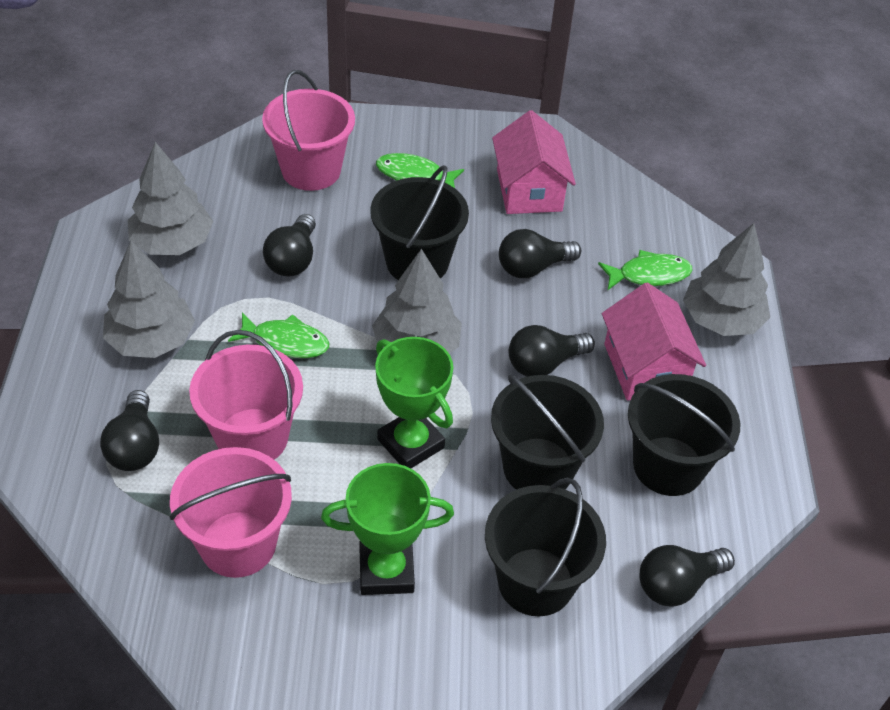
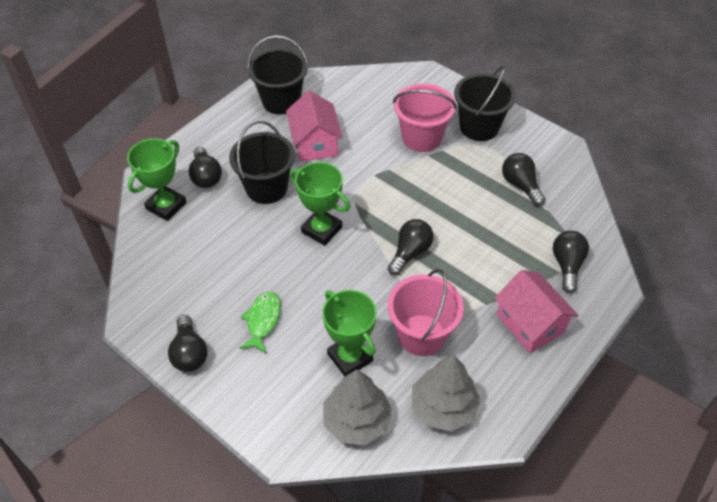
black bucket: [370,165,469,280] [485,478,606,616] [491,375,604,490] [628,374,740,496] = 4 -> [229,121,295,204] [247,35,309,115] [454,66,516,141] = 3
green fish: [228,313,329,358] [376,153,464,188] [598,250,692,290] = 3 -> [239,291,281,353] = 1
green trophy: [321,463,454,595] [375,337,453,468] = 2 -> [127,138,187,221] [290,162,350,246] [322,290,377,377] = 3
grey tree: [103,241,195,358] [128,142,213,255] [372,249,462,354] [683,223,770,336] = 4 -> [323,369,393,445] [412,355,481,431] = 2
pink bucket: [170,447,292,578] [189,330,303,460] [262,70,355,191] = 3 -> [388,269,464,356] [393,83,457,152] = 2

